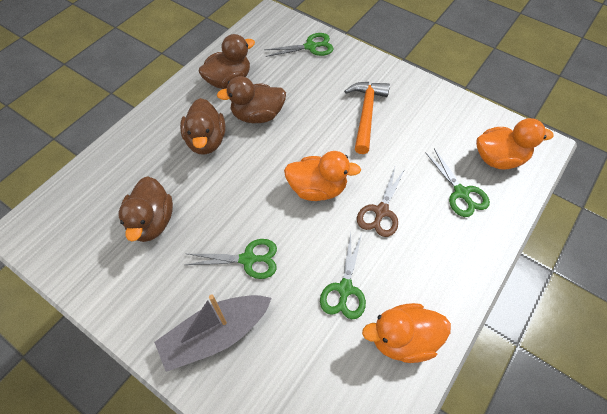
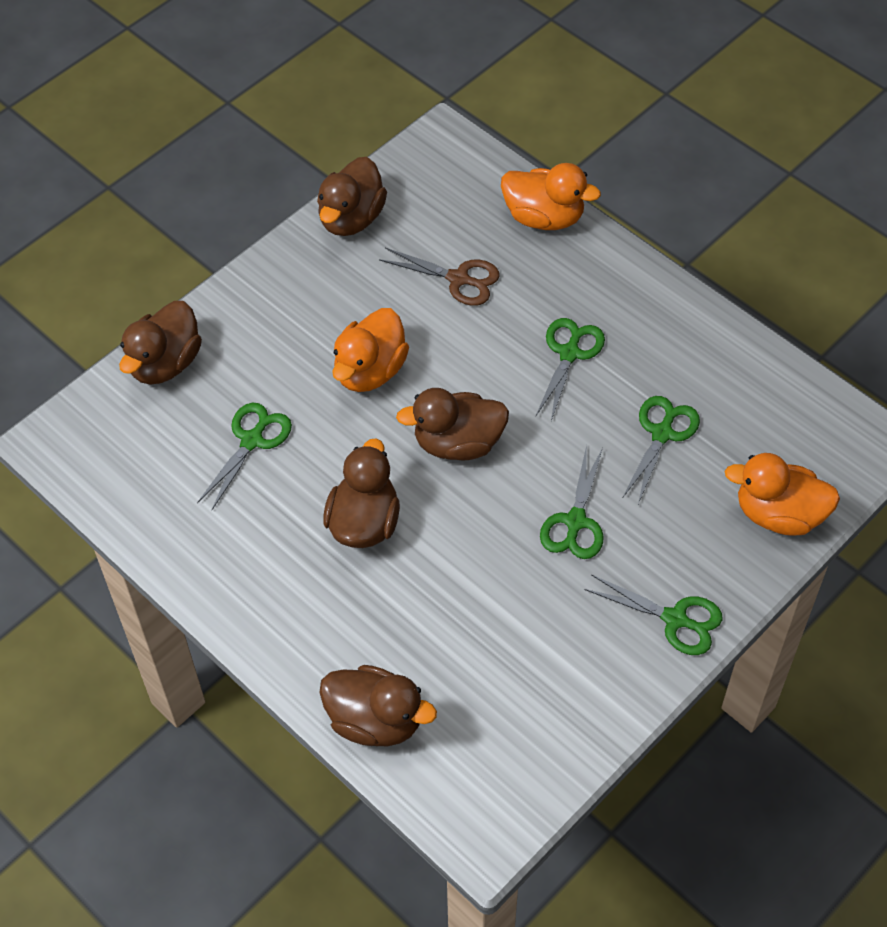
brown duck: [118,176,173,242] [180,98,225,155] [198,34,255,89] [217,76,286,123] = 4 -> [119,301,202,385] [317,157,387,236] [320,665,437,746] [323,438,400,548] [396,388,509,460] = 5
green scissors: [186,239,277,279] [264,33,334,57] [320,233,366,319] [425,148,490,217] = 4 -> [197,403,292,510] [536,318,605,421] [540,445,604,559] [584,574,722,655] [623,396,700,504] = 5
grey boat: [154,295,272,372] = 1 -> none = 0
orange hammer: [344,82,390,154] = 1 -> none = 0

